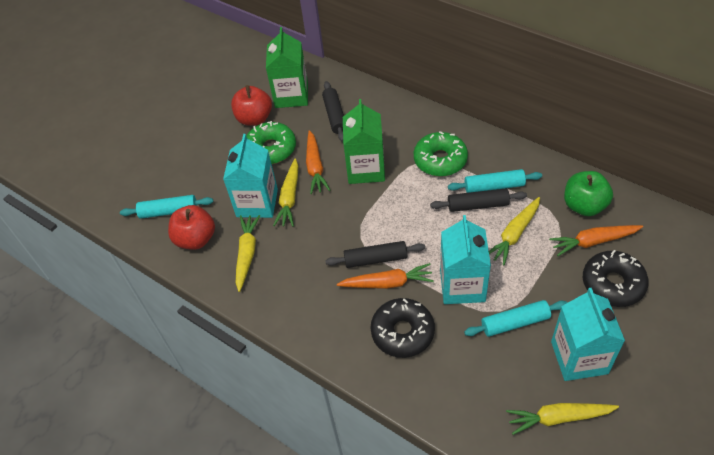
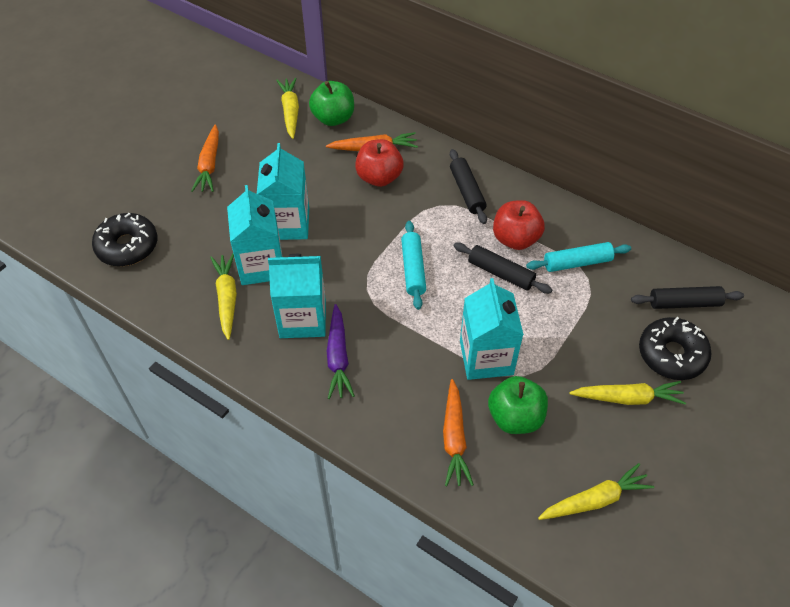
green apple: [564,171,613,216] = 1 -> [309,81,354,126] [488,376,548,434] = 2
green carton: [266,27,308,108] [343,99,385,184] = 2 -> none = 0
green donut: [246,121,296,164] [414,131,468,176] = 2 -> none = 0
purple carrot: none = 0 -> [327,304,355,399] = 1
turquoise carton: [223,134,278,218] [440,215,491,304] [551,288,625,381] = 3 -> [227,185,282,285] [257,143,309,240] [268,254,326,338] [460,278,524,380] = 4
turquoise rolling pin: [120,195,213,219] [448,169,542,193] [464,300,567,337] = 3 -> [401,221,426,310] [526,242,631,272] = 2

